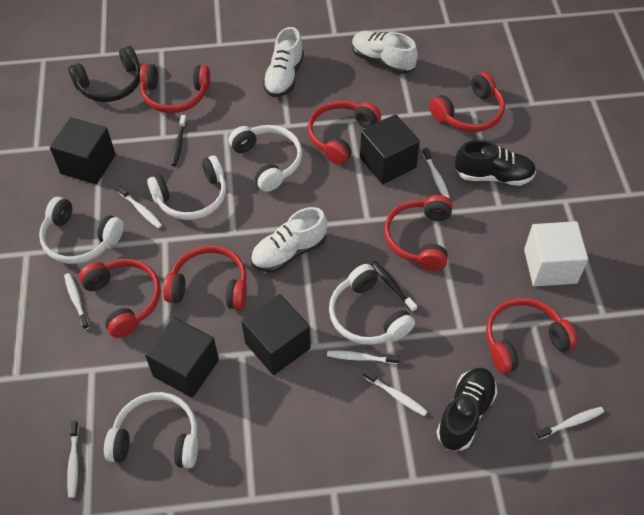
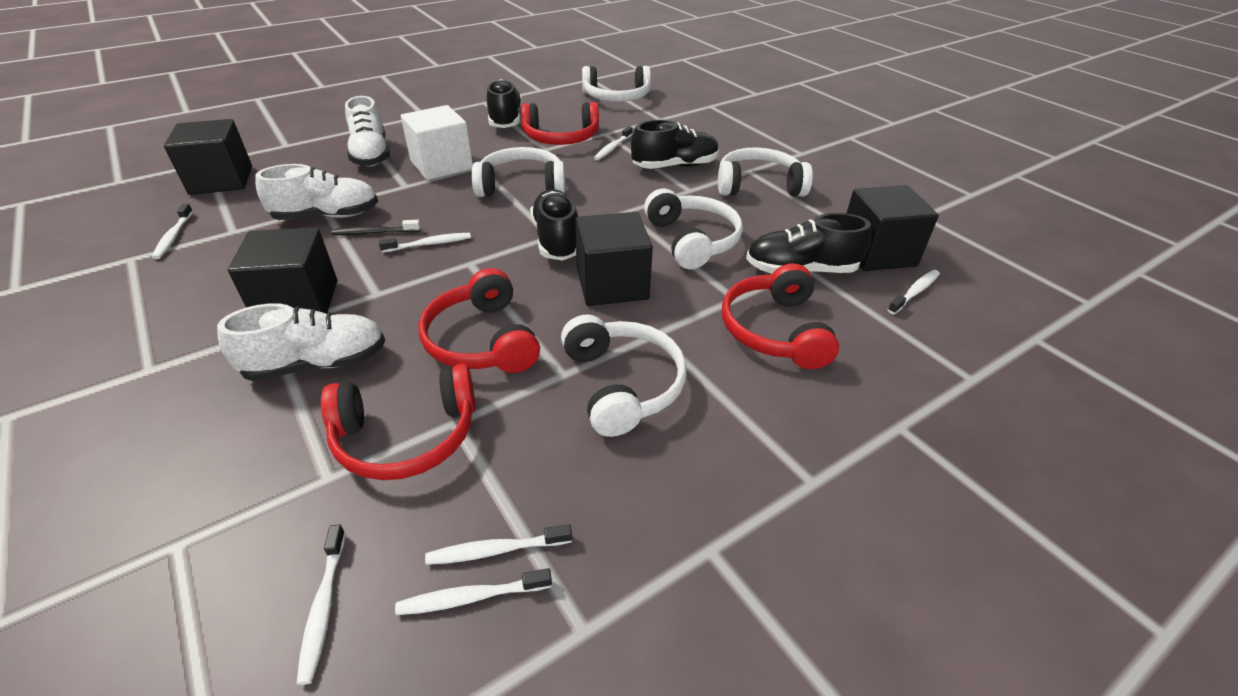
black headphones: [68,46,140,102] = 1 -> none = 0
black shoe: [436,368,497,450] [455,140,536,186] = 2 -> [487,79,522,128] [530,189,578,260] [631,120,719,169] [746,213,871,274] = 4
black toothbrush: [171,115,187,166] [371,261,417,312] = 2 -> [331,220,421,235] = 1
red headphones: [79,259,161,338] [140,64,210,113] [163,245,247,310] [308,100,381,165] [384,195,452,271] [429,72,505,132] [486,298,578,374] = 7 -> [321,364,475,480] [418,268,540,373] [521,102,599,145] [722,263,839,369] = 4

